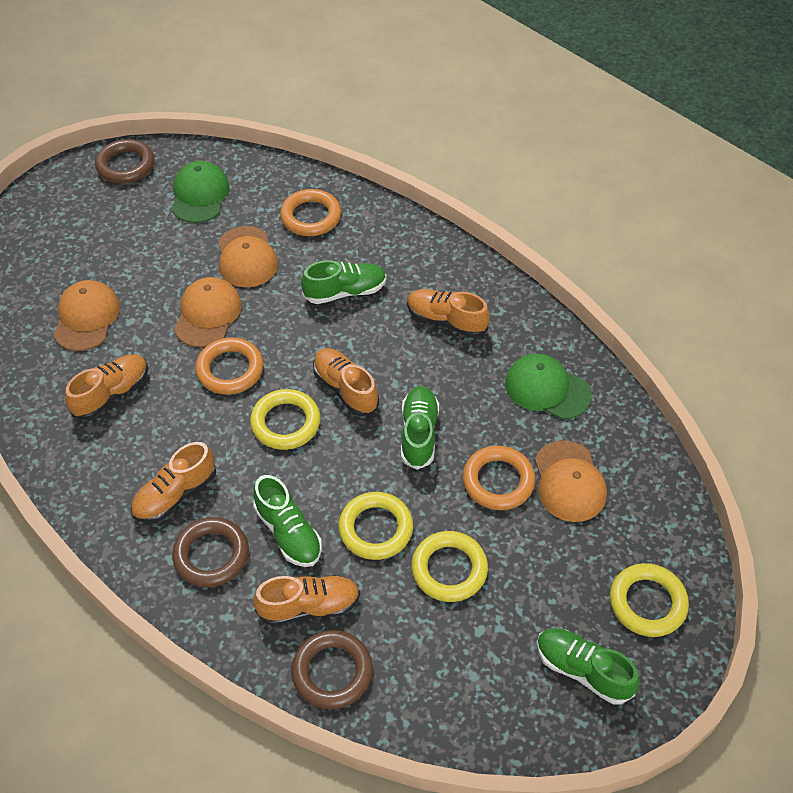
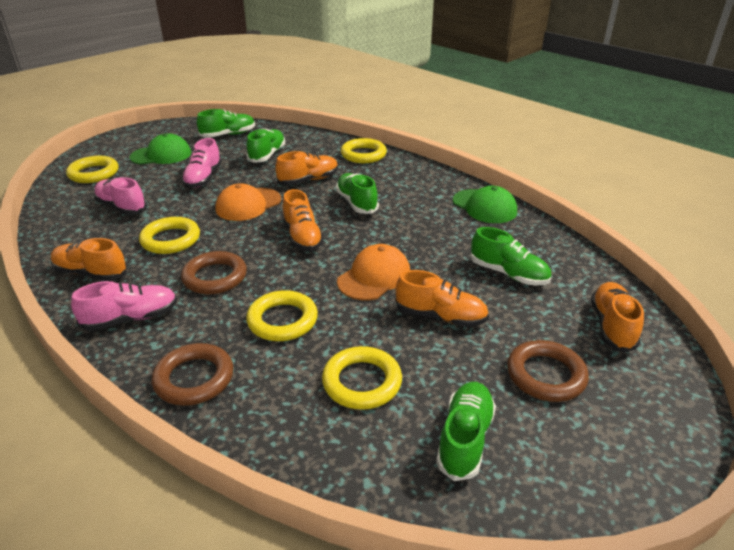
green shoe: [253,475,322,567] [301,260,387,304] [401,386,439,470] [537,628,640,704] = 4 -> [197,109,255,138] [247,128,285,163] [336,173,379,214] [436,382,496,481] [471,227,551,285] = 5
orange cap: [53,280,120,351] [174,277,242,347] [218,226,278,287] [535,440,607,522] = 4 -> [216,183,281,221] [337,244,410,300] = 2
orange ring: [195,338,264,395] [280,189,341,236] [463,446,535,510] = 3 -> none = 0
pink shoe: none = 0 -> [71,281,177,331] [94,177,147,215] [182,138,222,188] = 3
yellow ring: [250,389,321,450] [338,492,413,560] [411,531,488,602] [610,563,689,637] = 4 -> [66,156,119,183] [139,217,200,254] [246,290,318,341] [322,346,402,410] [341,138,387,163] = 5

